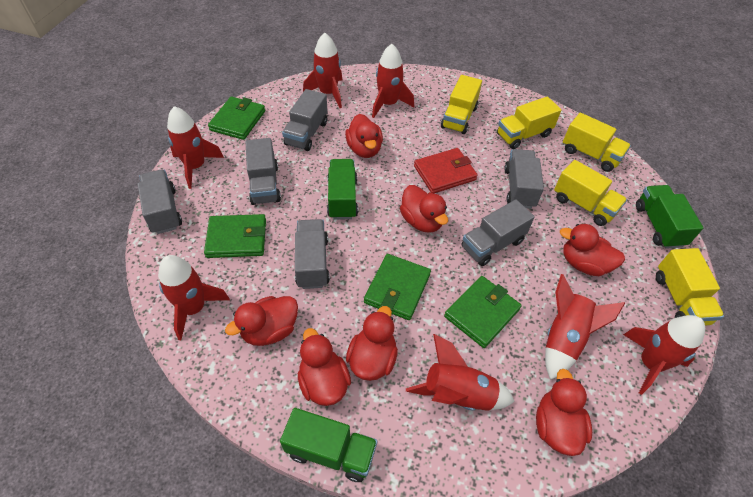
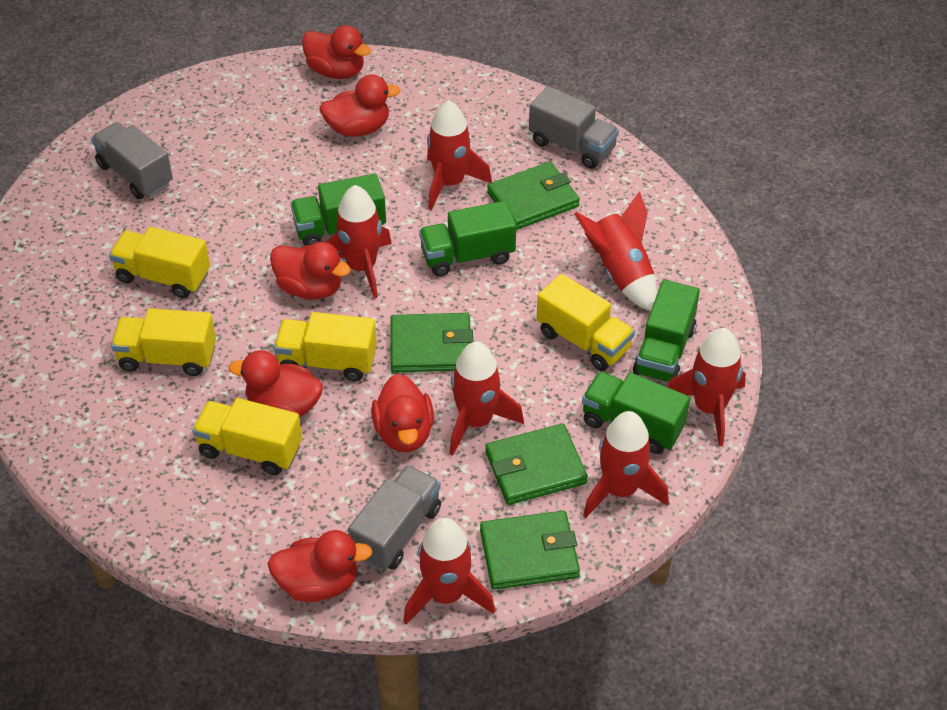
green truck: [280,408,377,482] [327,159,358,220] [636,185,703,249] = 3 -> [290,174,386,246] [419,201,516,277] [582,371,690,454] [633,280,700,382] = 4
grey truck: [138,169,182,234] [246,138,281,205] [282,89,328,151] [295,219,330,289] [461,200,535,266] [504,149,544,209] = 6 -> [91,122,173,199] [348,465,441,571] [529,86,619,169] = 3
red duck: [225,296,298,346] [298,328,351,406] [345,114,383,158] [346,306,398,381] [400,185,448,233] [536,369,592,456] [560,224,625,276] = 7 -> [229,350,323,417] [268,530,373,602] [270,242,351,300] [302,25,371,79] [319,75,401,137] [371,374,434,452] = 6
red wallet: [414,148,478,194] = 1 -> none = 0

